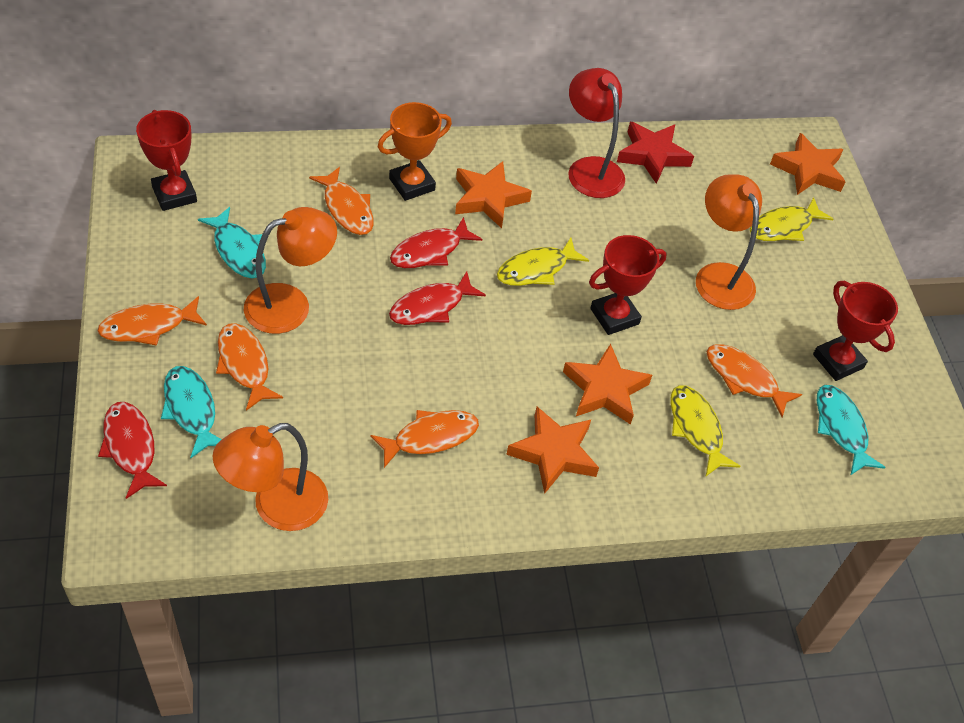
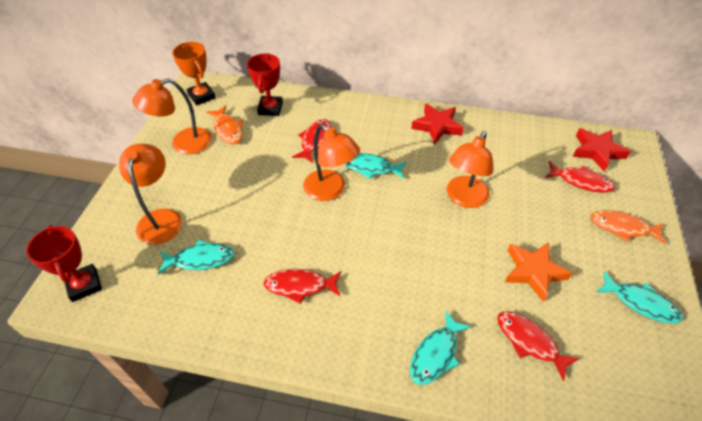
orange fish: [97,296,207,346] [216,323,283,411] [309,167,374,235] [370,410,479,468] [707,344,802,417] = 5 -> [206,105,243,144] [590,210,666,244] = 2
orange lamp: [212,423,328,531] [244,207,337,334] [696,174,762,310] = 3 -> [119,144,182,245] [132,78,212,154] [303,124,360,201] [447,131,493,208] = 4
orange star: [455,161,532,228] [506,407,599,493] [563,344,652,425] [770,133,846,195] = 4 -> [505,242,573,302] = 1
red fish: [98,402,167,499] [389,271,486,325] [390,217,482,268] = 3 -> [264,269,341,304] [292,119,331,163] [497,311,580,381] [545,161,615,193] = 4
red lamp: [568,68,625,198] = 1 -> none = 0
red star: [617,122,694,184] = 1 -> [411,103,464,144] [572,128,631,172] = 2
red trophy: [136,110,197,211] [589,235,667,335] [813,281,898,381] = 3 -> [26,226,102,302] [247,53,283,116] = 2
turquoise fish: [161,366,222,458] [198,207,266,278] [817,385,886,475] = 3 -> [158,240,234,274] [344,153,407,179] [410,311,472,385] [596,271,683,324] = 4
yellow fish: [497,238,589,286] [670,385,741,477] [750,197,833,241] = 3 -> none = 0

